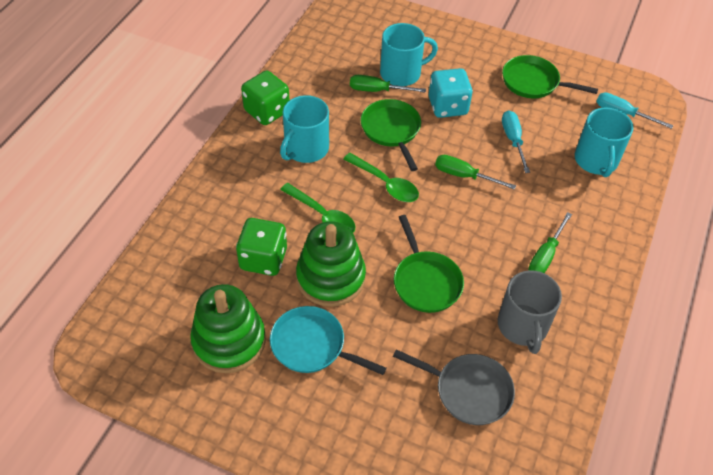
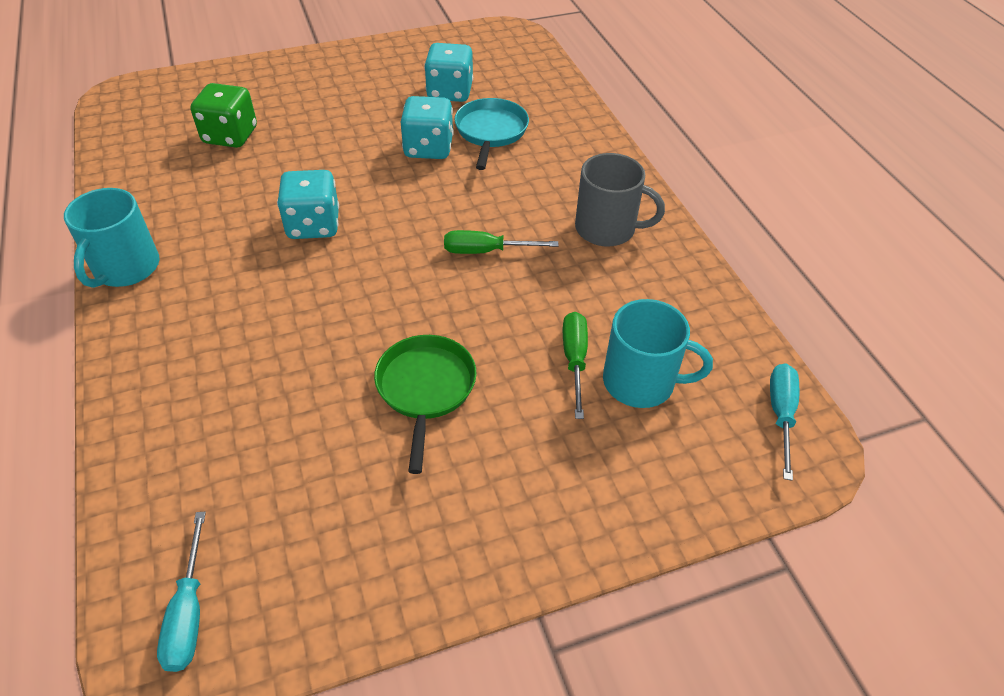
green dice: [236,218,287,276] [241,71,289,125] = 2 -> [191,83,257,148] = 1
green pan: [361,99,421,171] [394,215,464,313] [502,55,598,98] = 3 -> [374,335,477,474] = 1
green screwdriver: [350,75,426,93] [435,155,516,190] [528,212,572,273] = 3 -> [444,230,559,254] [563,312,588,419] = 2
green spoon: [280,183,356,233] [344,153,419,202] = 2 -> none = 0
green stacking toy: [190,284,266,373] [296,221,366,307] = 2 -> none = 0
grey pan: [393,349,515,425] = 1 -> none = 0
turquoise dice: [429,68,473,118] = 1 -> [277,170,339,239] [401,96,454,159] [424,43,473,102] = 3
turquoise mug: [280,95,329,163] [380,23,438,86] [575,107,633,177] = 3 -> [64,188,160,288] [603,299,713,408] = 2

